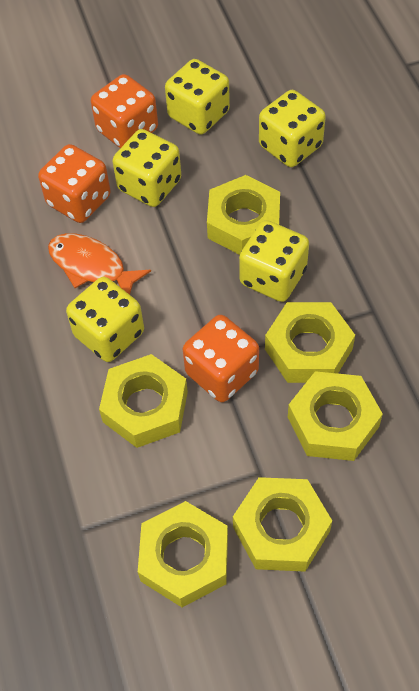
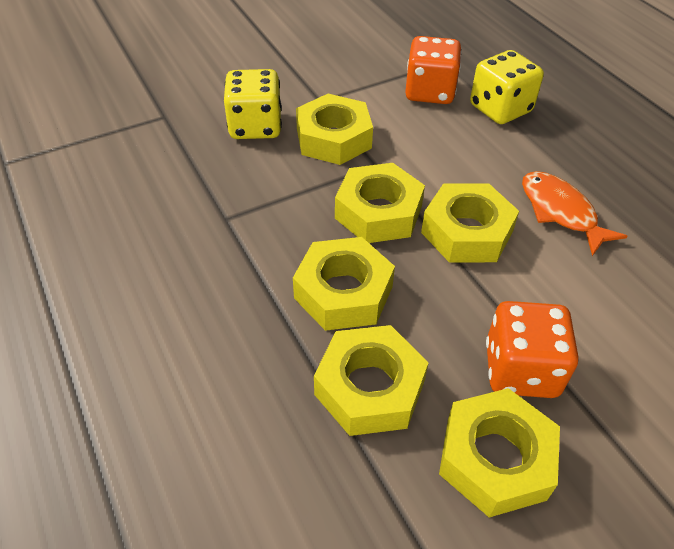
orange dice: [38,144,111,223] [91,74,158,148] [183,315,259,402] = 3 -> [405,36,462,104] [486,301,578,398] = 2
yellow dice: [66,277,144,362] [113,129,181,207] [165,59,230,134] [239,220,309,302] [259,90,326,167] = 5 -> [224,69,282,139] [470,50,544,124] = 2

